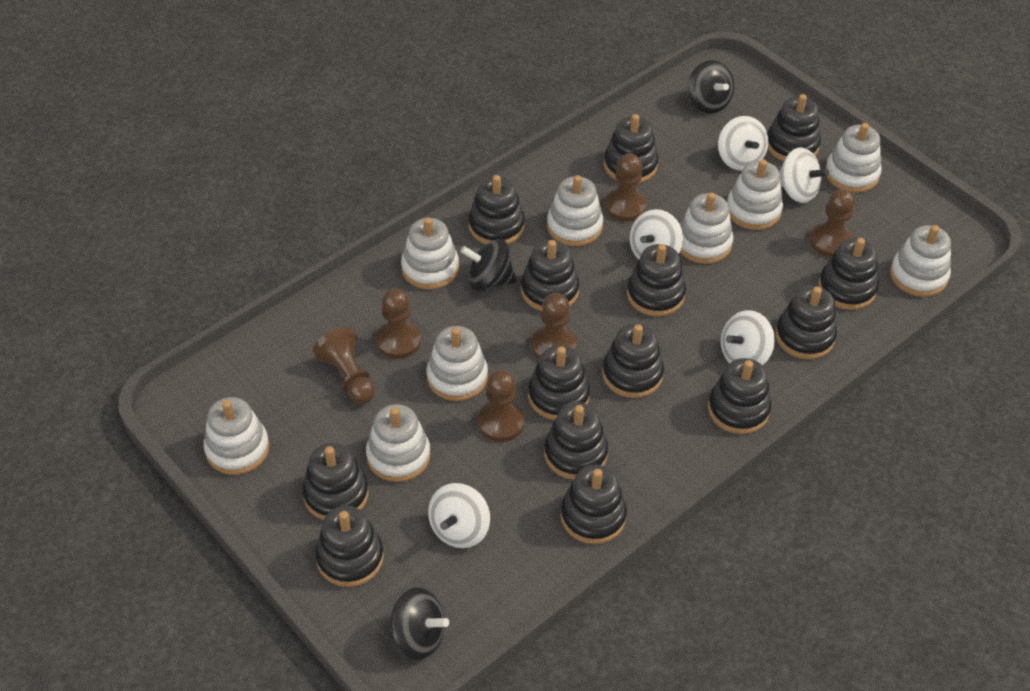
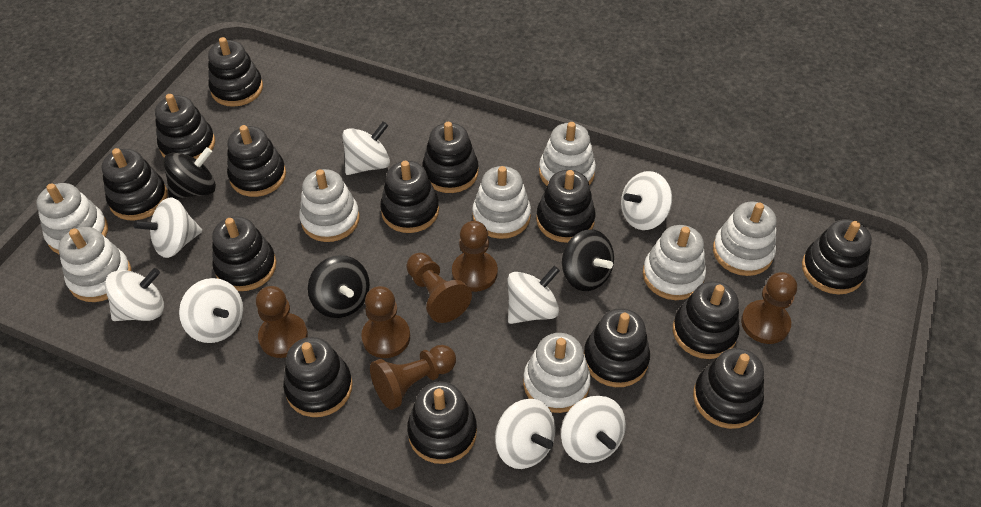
white spinning top: [428,483,490,548] [630,209,683,260] [718,116,768,171] [721,310,775,365] [779,148,829,203] = 5 -> [105,268,164,321] [134,197,202,258] [179,278,243,343] [342,121,390,175] [495,399,556,469] [507,266,560,324] [561,396,626,463] [621,171,672,230] = 8
white stacking toy: [204,397,269,475] [366,404,431,482] [401,217,459,290] [426,326,488,401] [547,175,603,246] [680,192,733,264] [727,159,783,230] [825,123,882,193] [890,225,951,297] = 9 -> [36,183,108,255] [58,227,131,302] [299,169,360,242] [472,166,531,239] [523,333,591,413] [539,122,596,186] [643,225,706,300] [713,202,777,276] = 8

